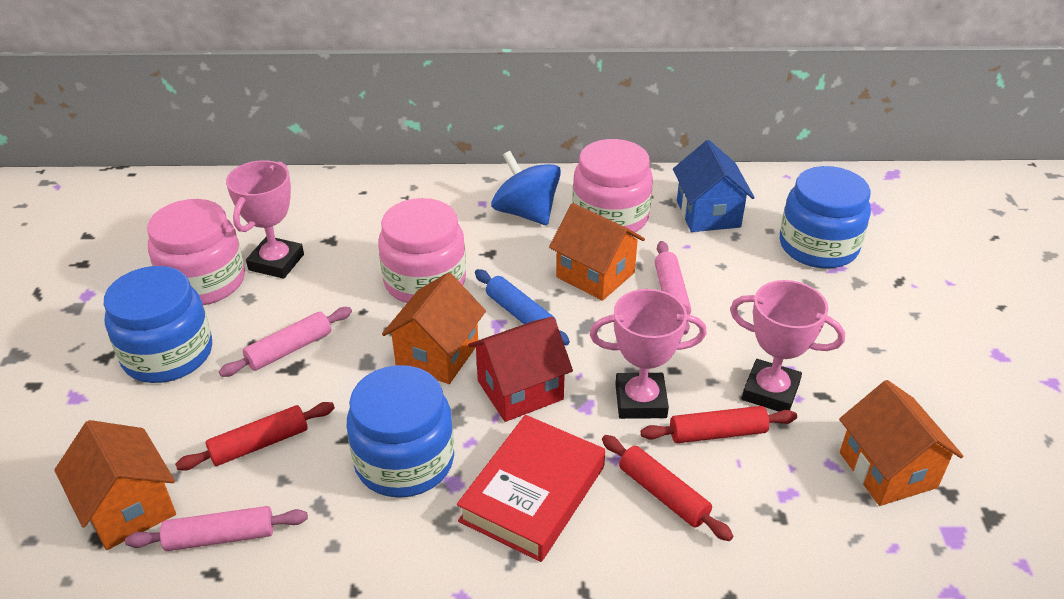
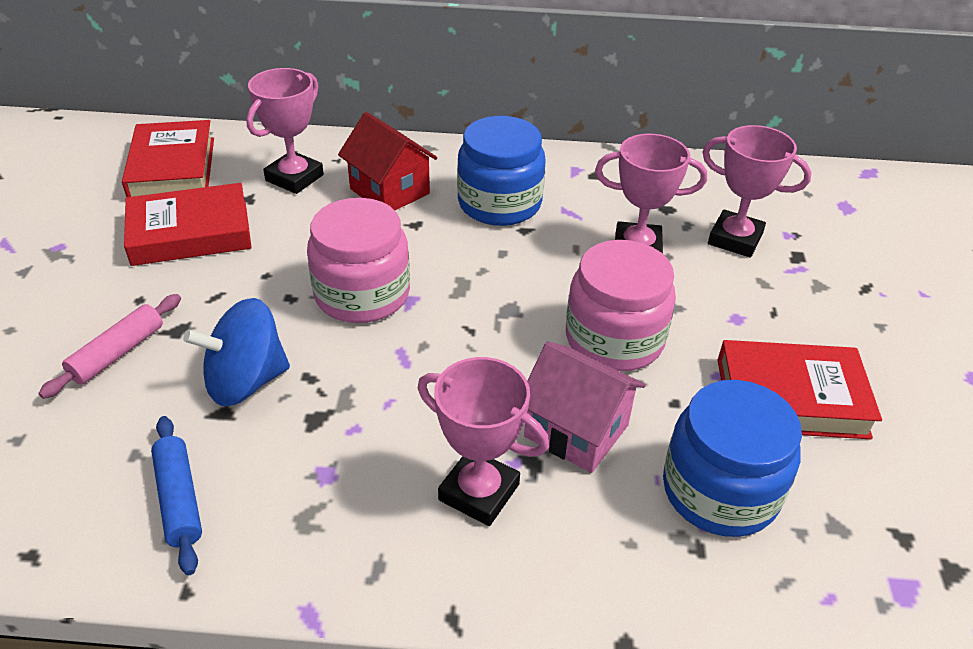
blue house: [673,140,755,232] = 1 -> none = 0
blue jar: [104,266,212,383] [347,365,454,498] [780,166,871,269] = 3 -> [457,116,546,226] [663,380,802,537] = 2
orange house: [54,420,176,550] [382,273,486,384] [549,203,645,301] [839,380,964,506] = 4 -> none = 0
pink house: none = 0 -> [524,341,646,473] = 1
pink jar: [147,199,245,305] [378,198,466,303] [572,139,653,232] = 3 -> [307,198,410,323] [566,240,676,371] = 2
pink rolling pin: [125,506,308,551] [219,307,352,377] [655,241,691,335] = 3 -> [38,294,181,399] = 1
pink trophy: [226,160,304,279] [590,289,707,419] [730,280,845,412] = 3 -> [246,68,324,194] [418,357,549,526] [595,134,707,254] [703,125,811,257] = 4
red book: [457,415,605,562] = 1 -> [122,120,214,197] [124,183,252,266] [718,340,882,439] = 3
red rolling pin: [175,402,335,471] [602,435,734,541] [641,406,797,443] = 3 -> none = 0

